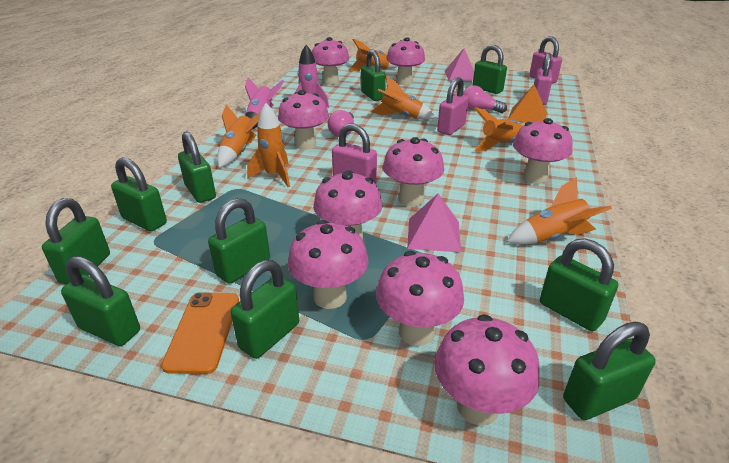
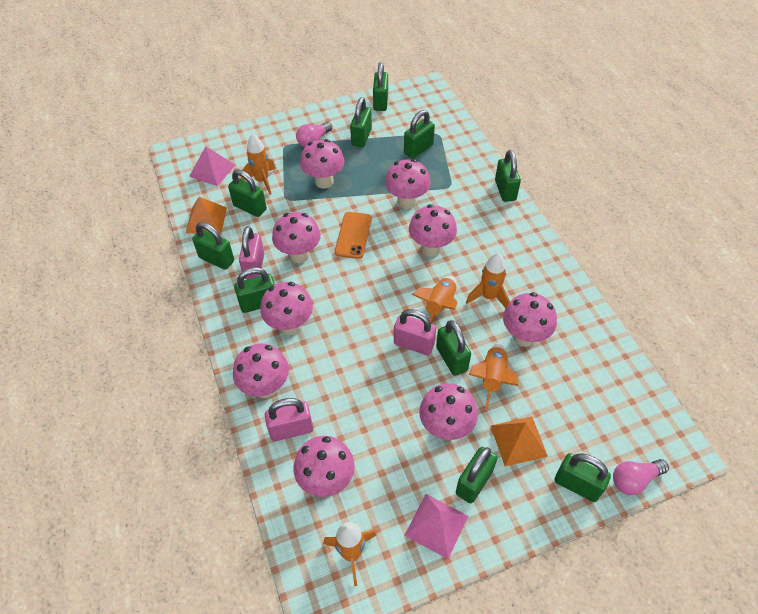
orange pyramid: [508,85,547,123] = 1 -> [186,197,227,234] [491,417,548,466] = 2
orange rocket: [217,105,260,168] [247,103,290,187] [348,39,398,71] [371,76,435,120] [474,107,523,152] [507,177,612,245] = 6 -> [241,134,276,195] [323,522,376,586] [412,276,457,324] [466,253,510,308] [469,343,518,410] = 5
pink padlock: [332,123,377,183] [437,77,469,135] [529,36,562,83] [534,53,552,105] = 4 -> [239,226,265,279] [265,398,313,441] [394,309,436,355] = 3
pink rocket: [245,77,284,130] [295,45,329,108] = 2 -> none = 0

